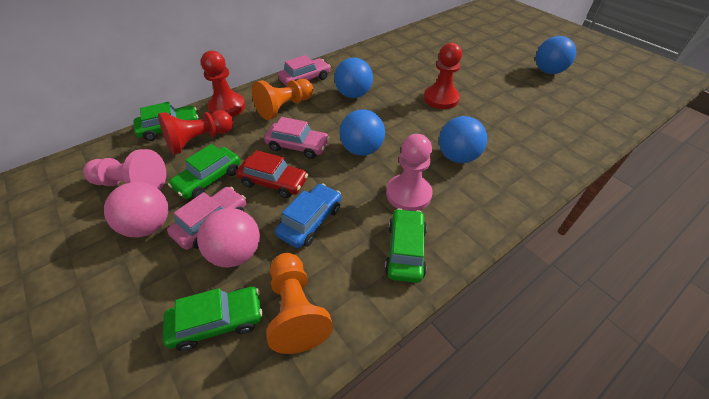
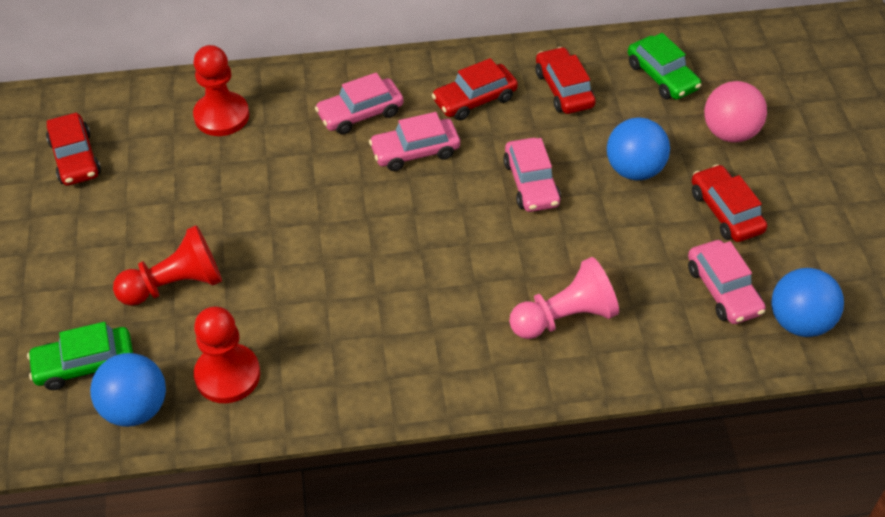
blue ball: [334,57,373,98] [340,109,385,156] [439,116,487,163] [535,36,576,74] = 4 -> [90,353,166,427] [607,117,670,180] [772,268,844,337] = 3
blue car: [275,183,341,248] = 1 -> none = 0
green car: [133,102,199,141] [163,287,263,351] [168,144,240,199] [385,208,427,283] = 4 -> [27,322,133,390] [628,33,701,100] = 2
orange pawn: [252,79,313,120] [266,253,333,354] = 2 -> none = 0
pink ball: [104,182,169,237] [197,208,260,267] = 2 -> [704,81,767,143] = 1
pink car: [167,186,246,250] [264,117,330,159] [278,55,331,86] = 3 -> [315,72,404,134] [369,112,460,171] [503,138,561,212] [688,240,766,324] = 4
pink pawn: [83,149,166,190] [386,134,433,211] = 2 -> [509,257,619,339] = 1
red car: [236,150,308,198] = 1 -> [46,113,101,186] [432,58,518,121] [535,47,595,114] [692,164,767,242] = 4

